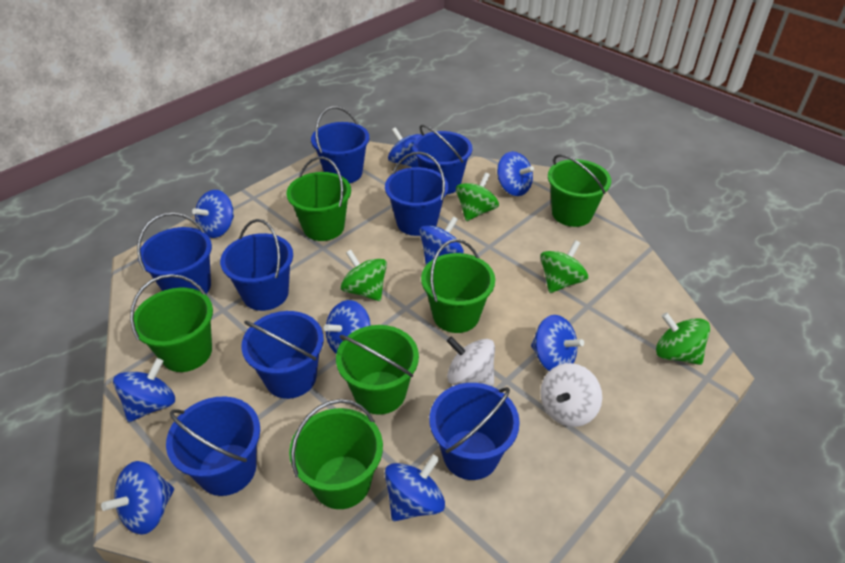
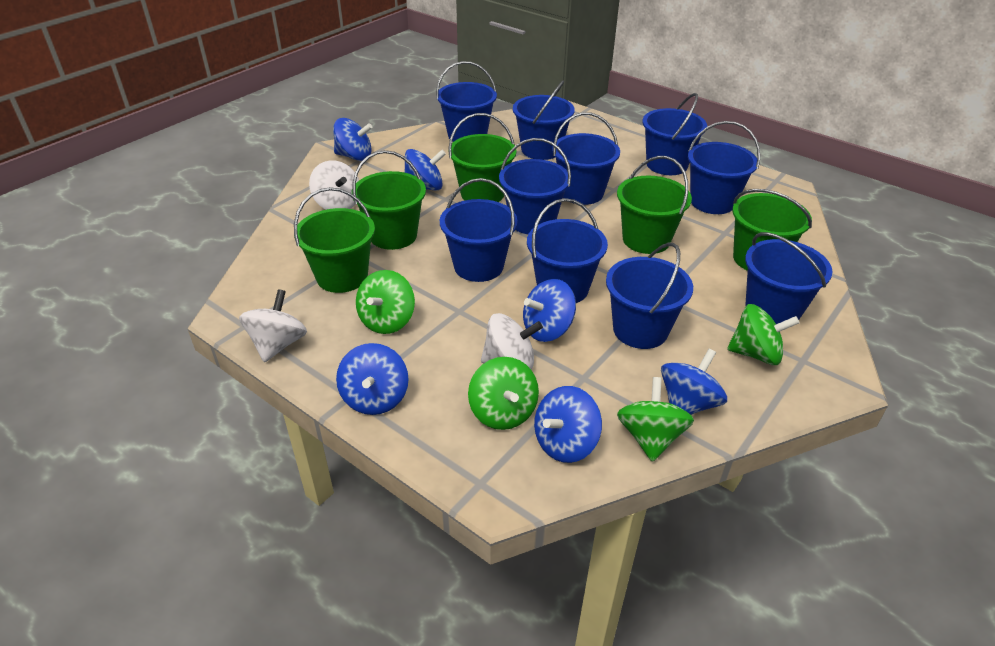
blue bucket: [137,213,212,294] [166,396,260,496] [220,219,293,311] [241,311,324,399] [311,106,369,183] [385,152,449,236] [413,125,472,195] [429,383,520,480] = 8 -> [436,61,497,142] [440,178,517,282] [499,138,571,234] [513,81,575,160] [527,198,608,303] [552,112,620,205] [606,243,693,349] [642,93,707,175] [688,121,760,214] [745,232,833,324] = 10
blue spinning top: [101,461,174,535] [113,358,175,422] [192,190,234,238] [324,300,371,354] [385,455,445,521] [388,127,422,167] [419,216,464,265] [497,151,534,196] [531,315,584,371] = 9 -> [333,118,372,161] [336,343,409,415] [404,149,446,190] [523,279,576,342] [534,386,602,463] [661,349,727,415] = 6
green bucket: [130,274,213,372] [286,157,351,241] [289,399,383,509] [336,325,419,415] [421,239,495,333] [548,154,611,227] = 6 -> [294,187,375,293] [352,150,426,250] [448,113,517,202] [617,156,692,254] [732,189,812,271] = 5
white spinning top: [447,336,495,386] [540,363,602,427] = 2 -> [239,289,307,362] [309,160,359,210] [481,313,543,369] = 3

